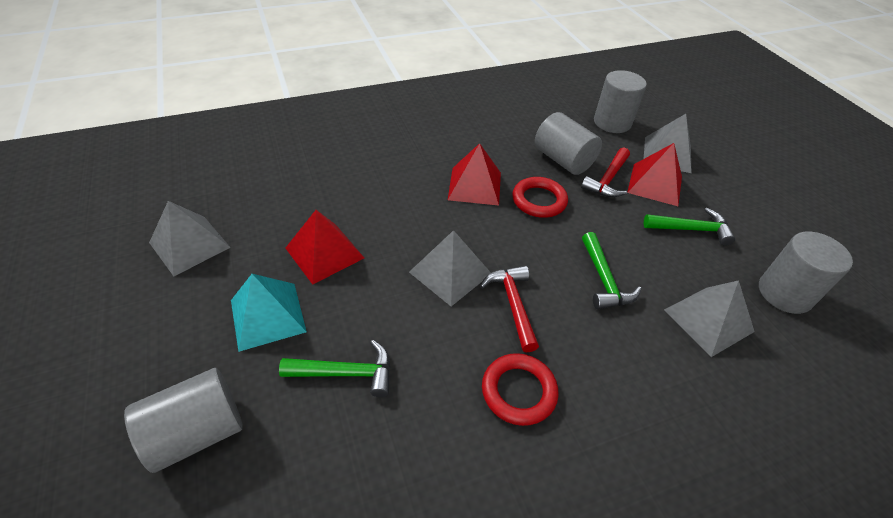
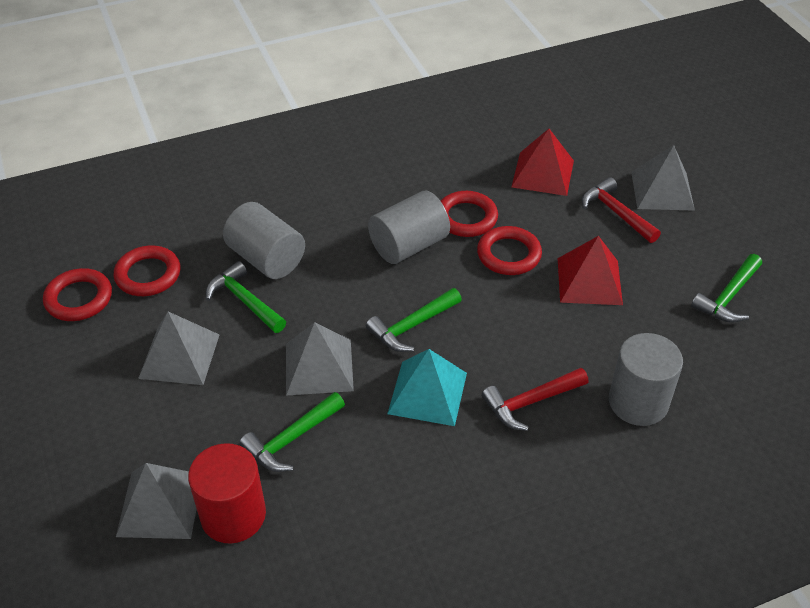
green hammer: [279,340,391,397] [582,232,641,309] [644,208,735,246] = 3 -> [206,261,286,333] [239,392,345,472] [366,288,462,352] [691,254,762,323] = 4
grey cylinder: [124,368,243,473] [535,112,602,175] [594,70,647,133] [759,231,853,314] = 4 -> [223,202,305,279] [368,191,450,264] [609,333,683,426] = 3
red cylinder: none = 0 -> [188,443,266,543] = 1
red pyramid: [285,210,364,285] [448,143,501,206] [627,143,682,206] = 3 -> [511,129,574,196] [558,236,623,305] = 2
red ring: [482,353,558,426] [512,177,568,218] = 2 -> [43,268,112,321] [114,246,180,296] [441,191,498,237] [477,226,542,275] = 4

